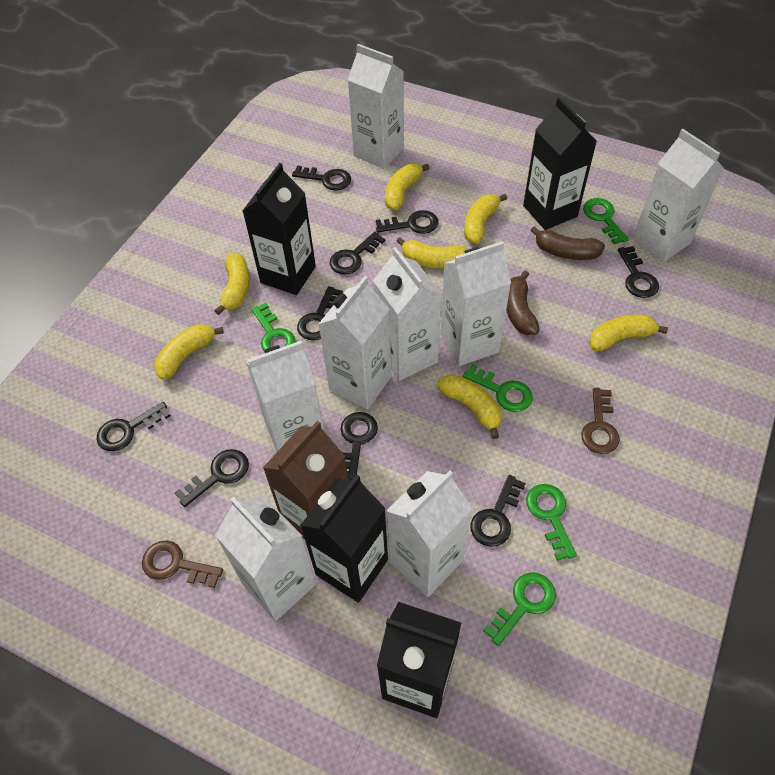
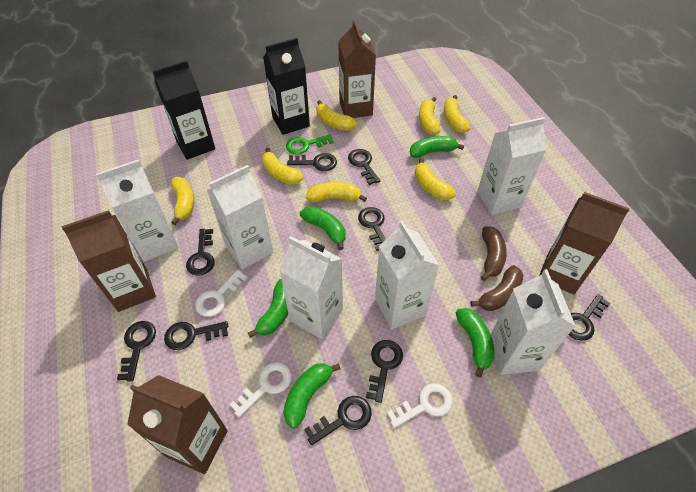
black carton: [243,163,316,295] [300,474,388,603] [377,602,461,718] [523,97,597,230] = 4 -> [153,60,215,160] [263,38,310,135] = 2
brown carton: [263,421,348,539] = 1 -> [62,210,156,312] [127,375,228,474] [338,20,376,118] [539,192,630,295] = 4
brown key: [142,540,223,588] [581,388,620,454] = 2 -> none = 0
green banana: none = 0 -> [248,279,288,338] [283,363,341,429] [300,206,346,250] [410,136,464,158] [456,308,494,378] = 5
green key: [251,303,296,352] [463,364,533,412] [483,572,556,646] [526,484,577,561] [583,198,629,245] = 5 -> [286,134,333,154] = 1
white carton: [215,496,316,621] [246,341,324,452] [318,276,392,410] [348,44,404,169] [373,247,442,381] [386,471,472,597] [441,241,511,366] [633,129,724,262] = 8 -> [96,159,178,262] [207,165,273,269] [280,236,343,339] [375,221,439,329] [477,117,547,215] [491,269,575,375] = 6
white key: none = 0 -> [195,270,248,317] [229,362,292,417] [387,383,453,428] = 3

